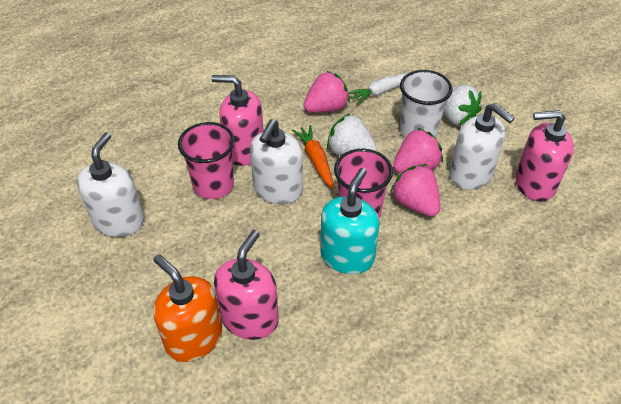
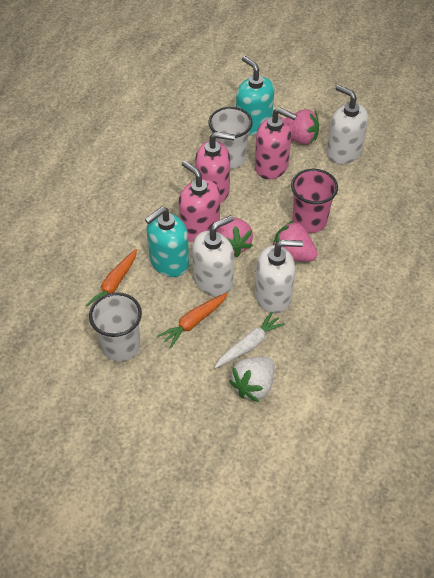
orange carrot: [292,125,334,189] = 1 -> [86,249,137,306] [158,293,228,348] = 2
orange soap dispenser: [153,254,222,362] = 1 -> none = 0
pink cup: [178,122,235,199] [334,149,393,219] = 2 -> [291,169,338,233] = 1
turquoise soap dispenser: [320,168,380,274] = 1 -> [145,207,189,277] [236,56,274,136] = 2
white cup: [400,70,453,137] = 1 -> [89,292,142,361] [208,107,253,169] = 2
white strawberry: [327,114,377,156] [443,85,482,126] = 2 -> [229,357,275,402] = 1

